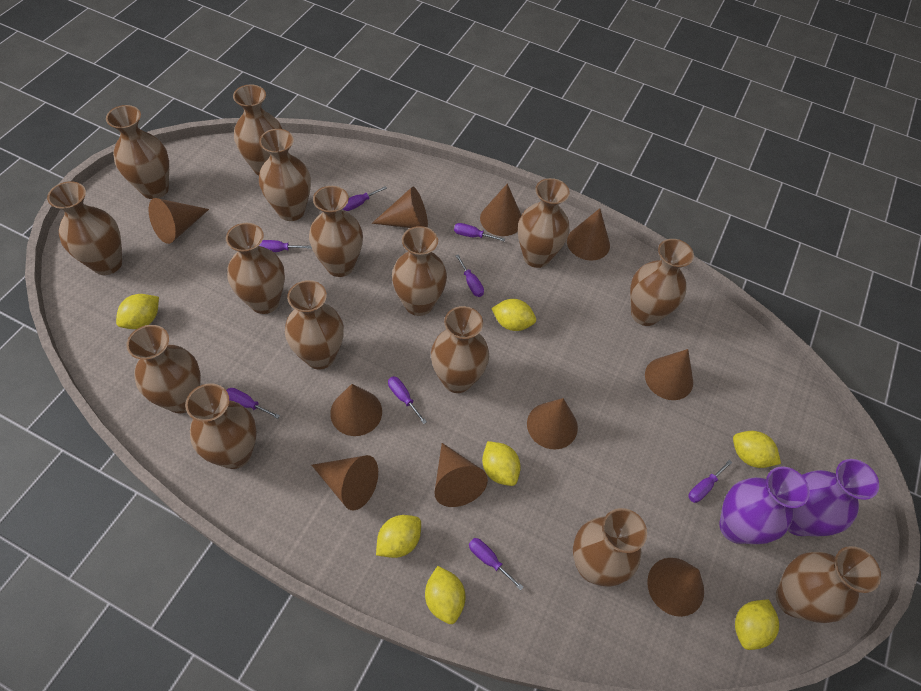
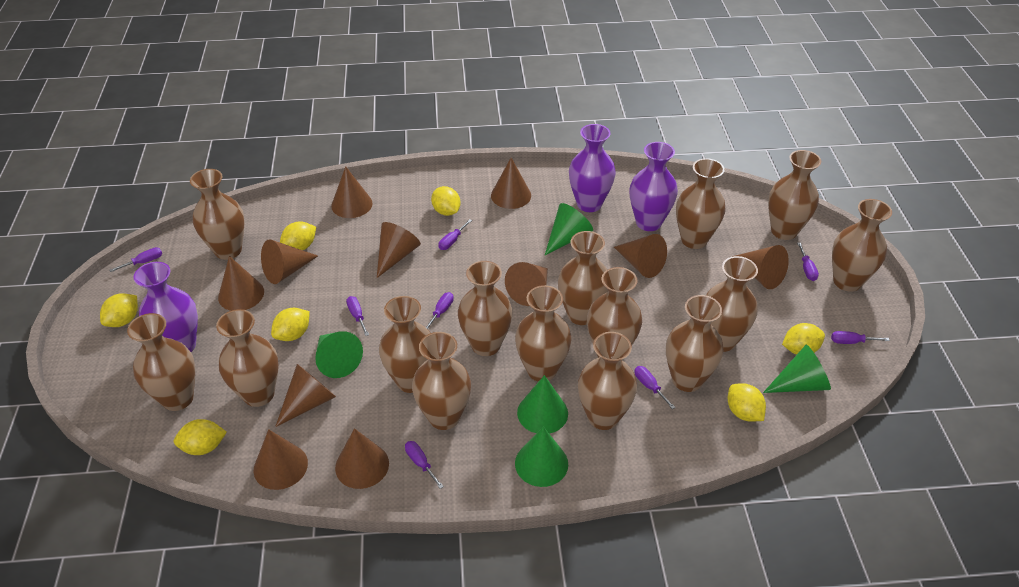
brown cone: [148,198,209,244] [312,455,378,510] [330,384,382,436] [372,186,428,228] [434,443,488,507] [480,183,521,236] [527,398,578,450] [567,208,610,261] [645,349,693,400] [647,558,704,617] = 10 -> [218,256,264,311] [254,429,308,490] [261,239,318,284] [275,364,336,427] [331,166,373,218] [335,428,389,489] [377,222,421,278] [491,157,531,209] [505,262,548,306] [614,234,667,278] [732,245,789,289] = 11
green cone: none = 0 -> [315,331,363,378] [515,426,568,487] [517,375,568,434] [545,203,593,255] [763,345,831,393] = 5
purple vase: [719,466,810,544] [788,459,879,536] = 2 -> [133,262,198,352] [569,124,616,212] [630,142,678,231] = 3

